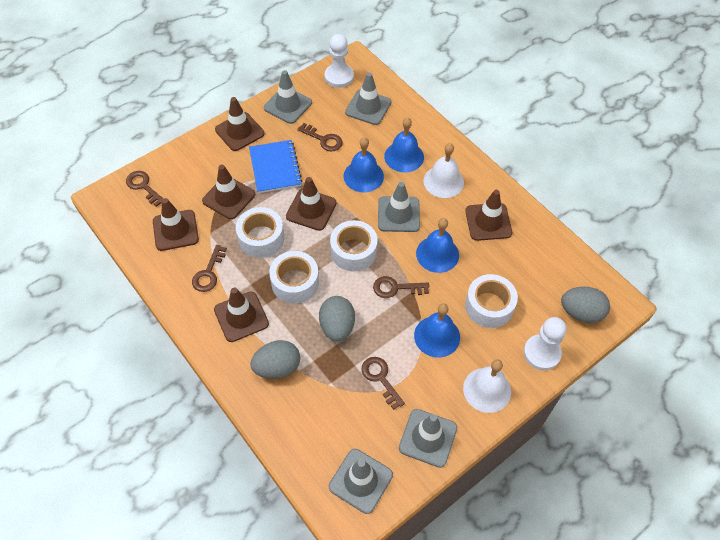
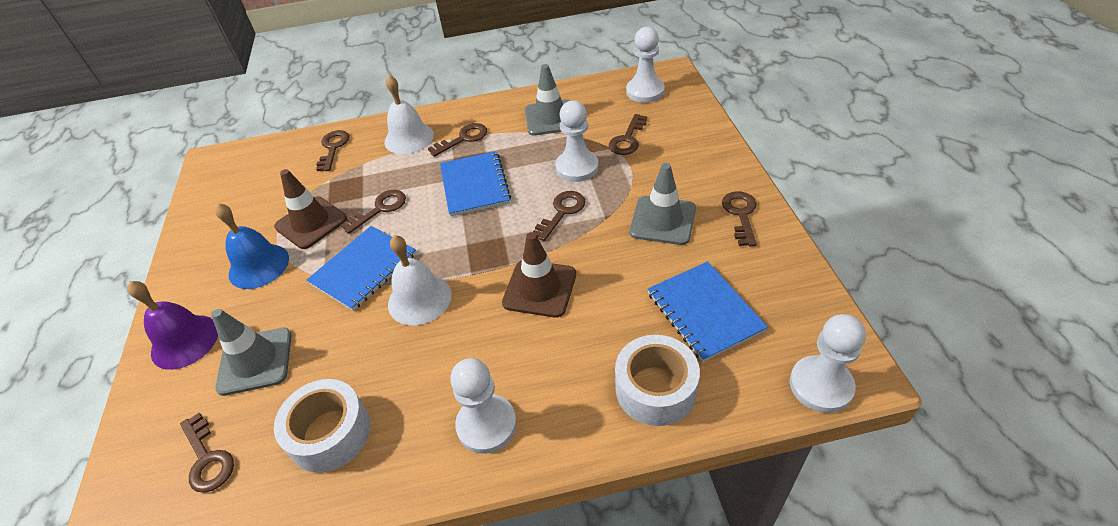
blue bell: [344,137,384,192] [384,117,424,172] [414,303,460,357] [416,218,459,273] = 4 -> [215,203,289,289] = 1
blue notebook: [249,140,302,193] = 1 -> [307,226,416,311] [440,151,511,217] [648,261,768,362] = 3
brown key: [126,171,163,207] [192,245,227,292] [297,123,343,152] [362,357,405,410] [373,276,429,298] = 5 -> [180,413,234,493] [316,130,349,171] [341,190,406,234] [428,123,487,157] [533,191,586,241] [609,114,647,155] [722,191,757,246] = 7
brown traffic cone: [153,198,199,251] [202,165,255,219] [214,288,269,342] [215,97,264,151] [286,177,337,231] [465,190,512,241] = 6 -> [274,169,347,249] [502,232,576,318] = 2
grey egg: [250,340,300,379] [319,296,355,341] [561,287,610,323] = 3 -> none = 0
grey traffic cone: [264,70,312,124] [329,449,393,514] [345,72,391,125] [378,182,420,232] [399,409,457,468] = 5 -> [211,309,292,396] [525,64,570,136] [630,163,696,245] = 3
purple bell: none = 0 -> [127,281,218,370] = 1
white pawn: [325,34,354,88] [523,317,566,370] = 2 -> [450,358,517,454] [555,100,599,182] [626,26,665,103] [790,314,866,413] = 4
white tape: [236,207,284,258] [269,251,319,304] [330,220,378,271] [465,274,518,328] = 4 -> [274,379,371,473] [615,335,700,426] = 2

